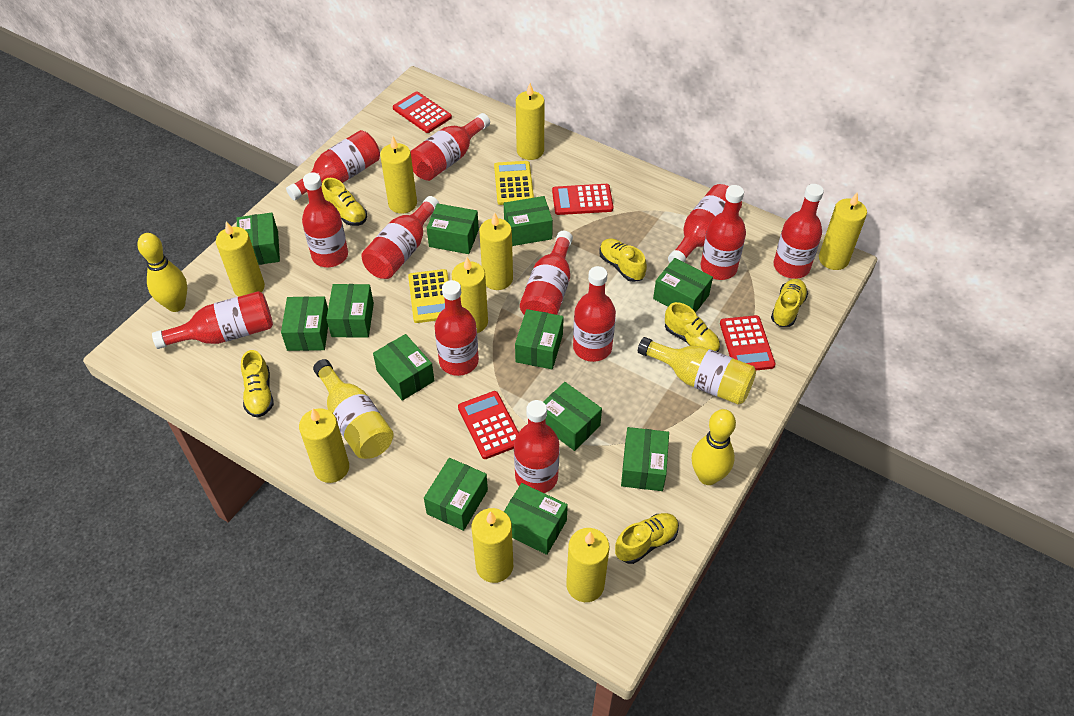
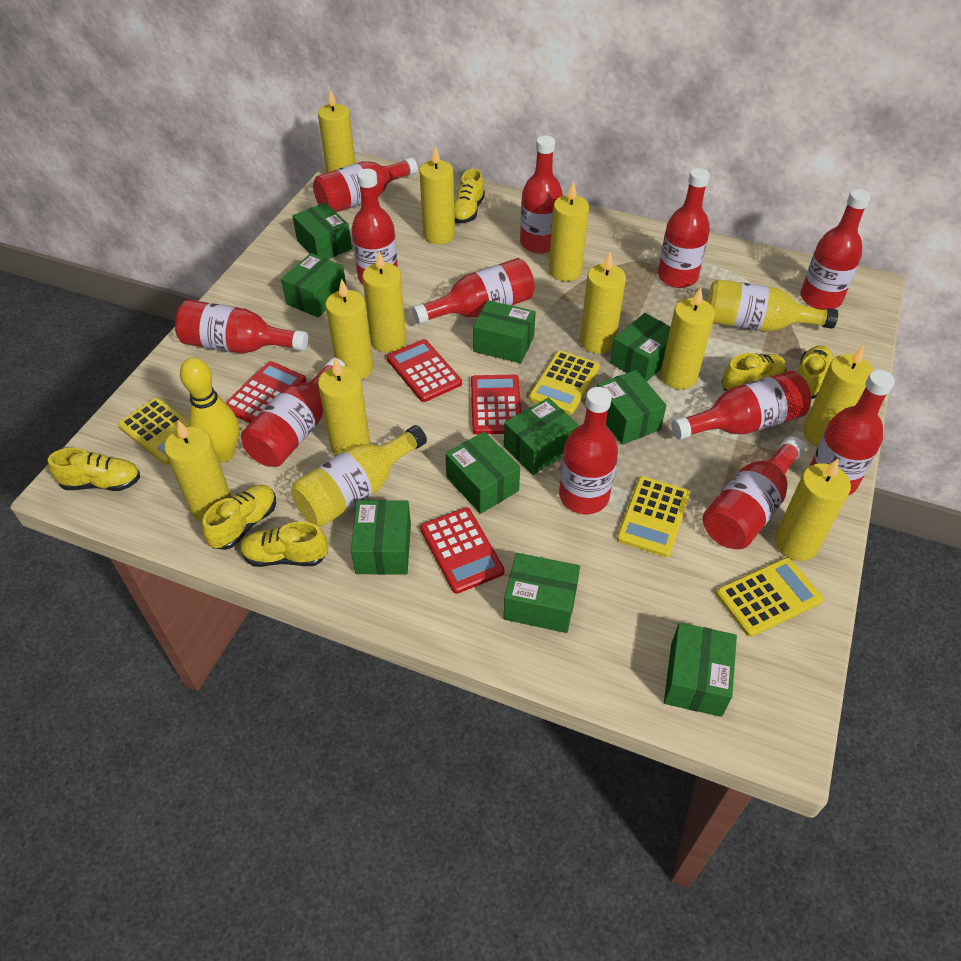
green box: [237,213,280,265] [281,296,328,351] [326,284,374,338] [373,334,434,401] [424,458,488,531] [427,203,479,254] [504,196,553,246] [504,483,568,555] [515,309,564,369] [543,382,602,451] [621,427,669,491] [653,258,713,313] = 12 -> [281,253,346,317] [292,202,352,259] [351,500,411,575] [445,431,520,514] [473,300,536,363] [504,398,579,475] [504,553,580,633] [597,370,667,445] [610,313,670,382] [664,623,737,717] = 10
yellow bowling pin: [137,233,187,312] [692,409,736,485] = 2 -> [180,358,239,463] = 1
yellow calculator: [408,269,449,323] [494,161,534,205] = 2 -> [118,398,189,465] [529,350,600,414] [617,476,690,557] [716,557,823,637] = 4
yellow candle: [216,221,265,297] [299,408,349,483] [380,136,417,214] [452,257,488,333] [472,508,513,583] [479,213,513,290] [516,83,545,160] [566,528,610,602] [819,193,867,270] = 9 -> [164,420,231,522] [318,89,356,173] [318,358,370,456] [325,278,374,380] [362,251,406,352] [419,146,455,244] [549,181,589,281] [580,253,626,354] [661,287,715,390] [775,459,851,561] [803,345,874,447] = 11

